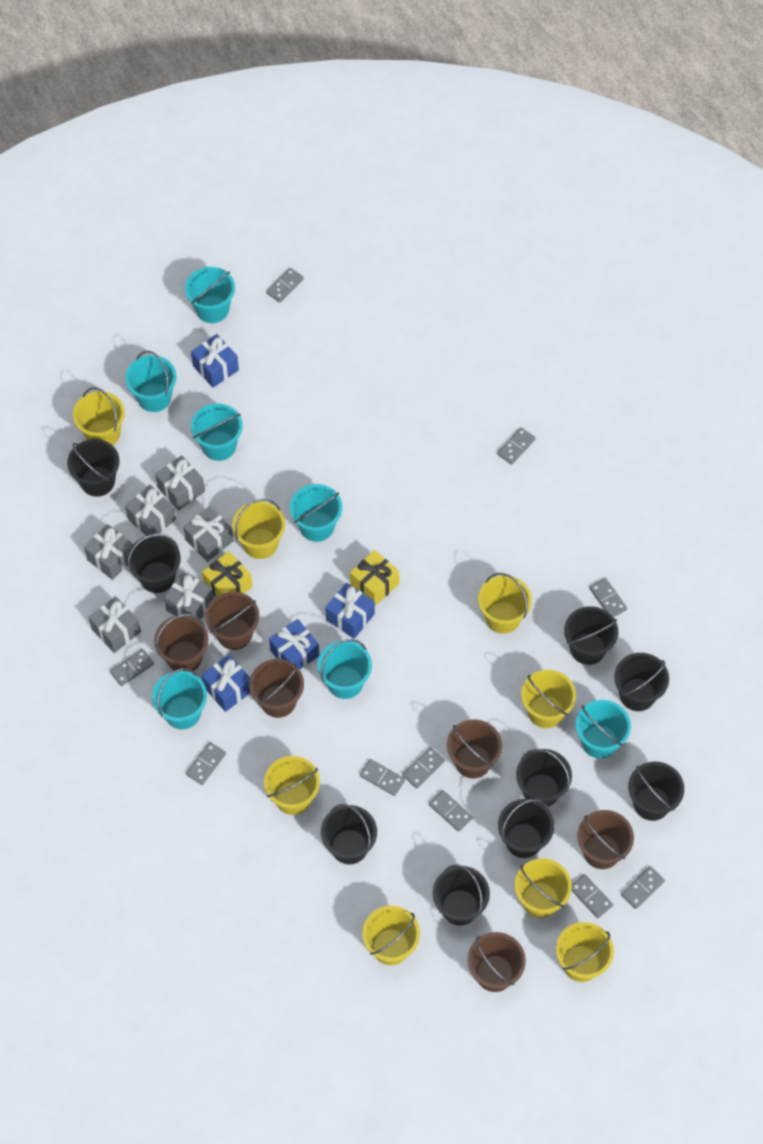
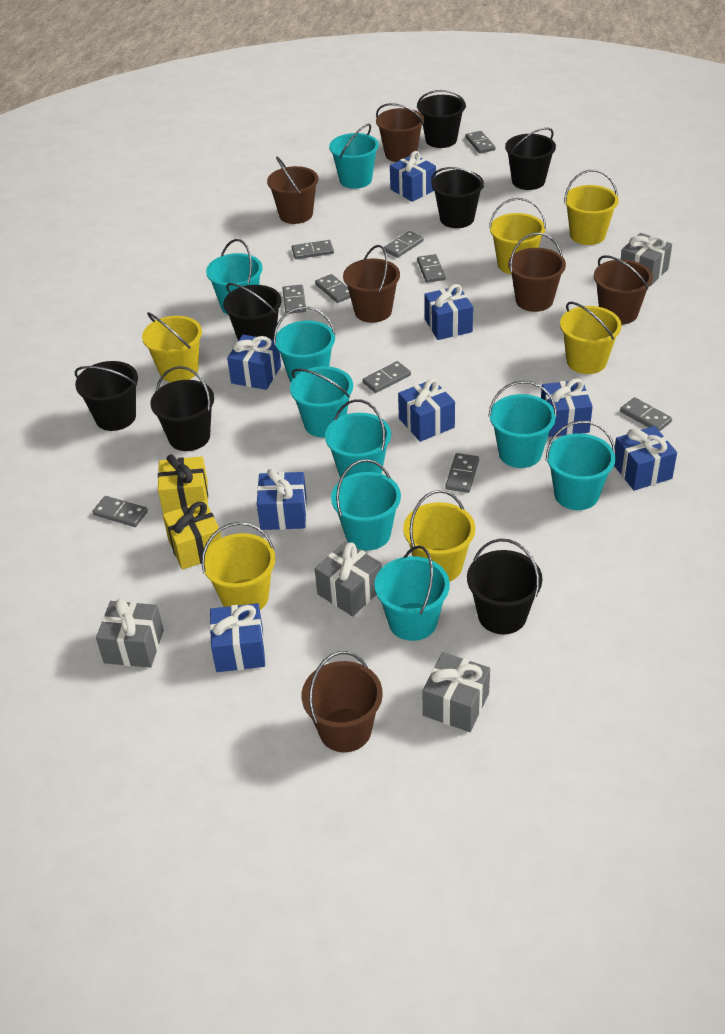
black bucket: [67,439,120,497] [127,534,181,593] [321,804,377,864] [433,864,490,925] [498,799,554,858] [516,749,572,807] [564,606,618,665] [614,653,669,711] [628,762,684,821] = 9 -> [75,361,138,431] [150,366,214,451] [223,283,281,341] [417,90,466,148] [431,167,484,228] [467,539,542,634] [505,127,556,190] = 7
blue gift: [191,334,239,388] [201,654,251,712] [269,619,319,670] [325,583,375,639] = 4 -> [210,603,265,672] [227,335,281,390] [257,468,307,530] [390,151,436,202] [398,379,455,442] [424,284,473,340] [541,378,593,437] [614,426,677,491] = 8
grey gift: [84,524,133,580] [89,596,141,653] [125,485,176,536] [155,455,205,511] [164,572,214,619] [183,506,234,562] = 6 -> [96,598,164,668] [315,542,382,616] [422,652,490,732] [621,233,672,286] = 4
turquoise bucket: [125,351,177,412] [152,668,207,729] [185,267,235,323] [191,403,243,461] [290,484,342,542] [318,639,372,699] [576,700,631,759] = 7 -> [206,239,263,315] [274,306,336,382] [290,366,353,437] [325,399,391,478] [329,123,379,189] [331,459,401,550] [374,546,450,641] [488,381,557,468] [546,421,616,510] = 9
yellow bucket: [73,387,125,445] [232,499,285,559] [264,756,320,815] [362,906,420,965] [478,573,532,634] [515,858,572,918] [521,670,576,728] [556,922,614,982] = 8 -> [142,312,202,382] [201,522,275,610] [403,490,475,582] [489,198,546,274] [560,302,622,374] [564,170,619,245] = 6

